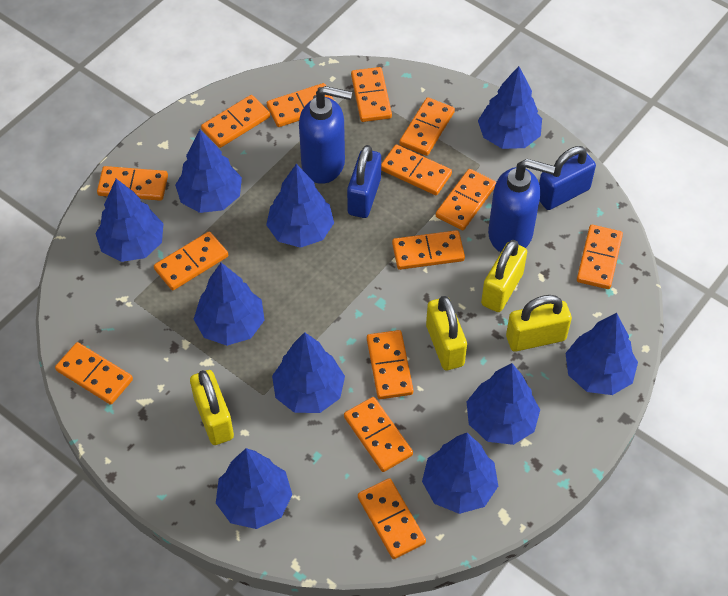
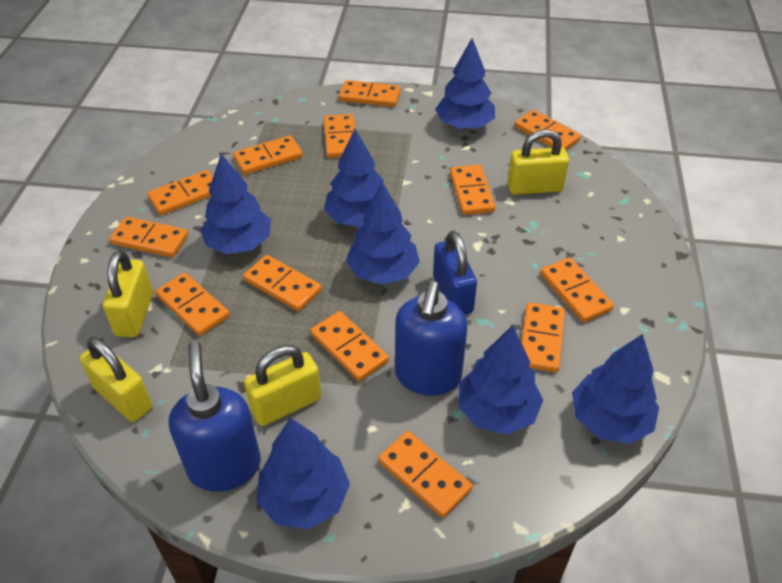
blue padlock: [347,145,381,218] [539,146,596,210] = 2 -> [433,231,477,314] = 1
blue tree: [95,179,164,262] [175,130,242,213] [194,263,265,346] [216,448,292,529] [266,164,334,248] [272,332,345,413] [422,433,498,514] [467,363,540,445] [478,66,542,149] [566,313,638,395] = 10 -> [200,154,271,254] [257,418,350,529] [324,129,383,227] [346,182,420,285] [435,38,495,129] [458,325,543,435] [572,334,659,444] = 7
orange domino: [55,342,133,405] [97,166,168,201] [154,231,228,290] [201,95,270,148] [267,83,334,127] [344,397,413,472] [351,67,392,122] [358,478,426,559] [367,330,413,399] [381,145,452,195] [392,230,465,270] [399,97,455,156] [436,169,496,230] [577,225,623,289] = 14 -> [109,217,188,257] [147,170,213,215] [155,273,229,336] [233,135,303,175] [243,255,322,311] [311,311,389,381] [324,114,355,158] [339,80,401,107] [378,431,473,518] [450,165,495,215] [515,110,581,150] [521,302,565,372] [541,258,614,322] = 13

